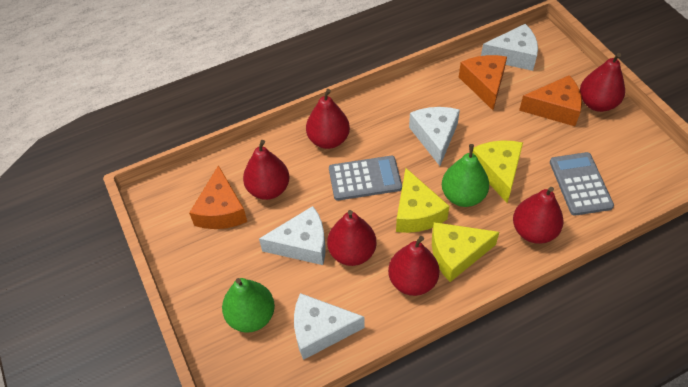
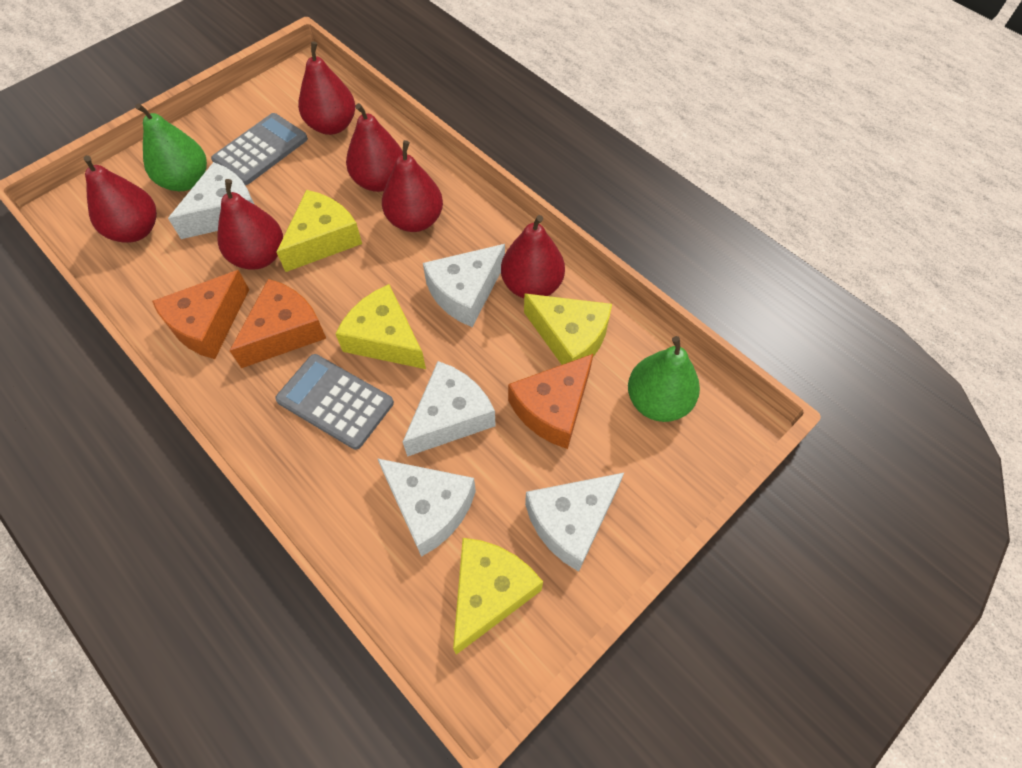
white cheese: [259,206,326,265] [294,293,365,360] [409,107,460,166] [481,24,538,71] = 4 -> [168,162,255,239] [377,458,476,557] [403,361,496,457] [423,244,505,327] [525,473,624,572] = 5
yellow cheese: [396,168,449,233] [432,222,499,282] [473,140,523,203] = 3 -> [277,190,362,272] [335,284,426,369] [453,538,543,655] [524,293,612,365] = 4

